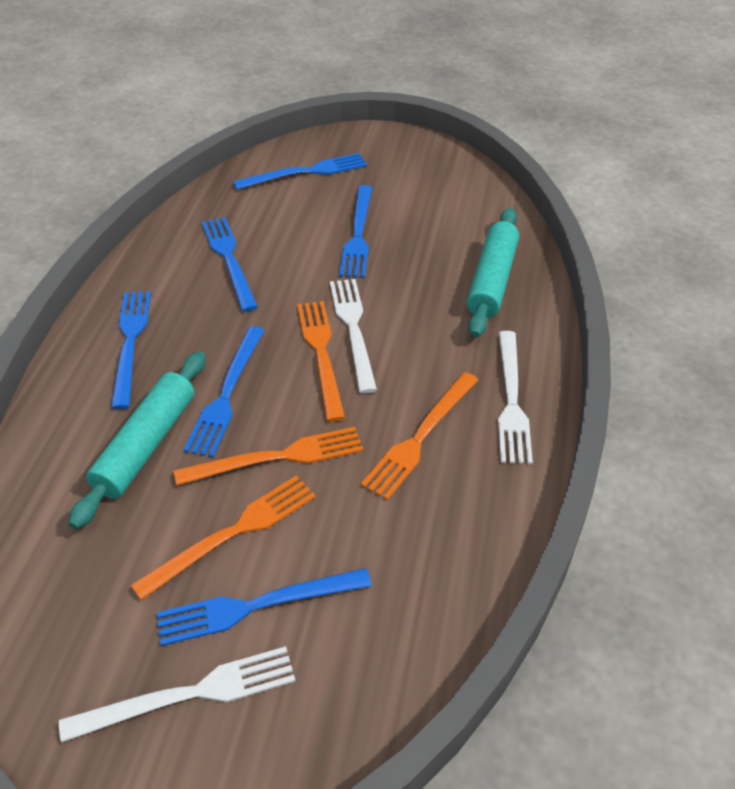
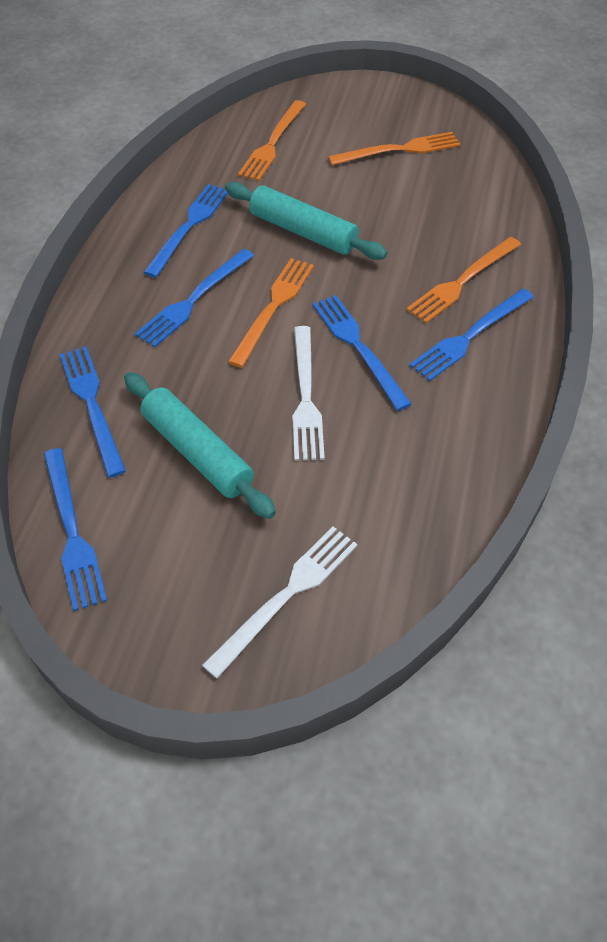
white fork: [59,646,296,743] [330,279,377,393] [498,331,533,464] = 3 -> [202,526,358,679] [292,326,325,461] = 2

